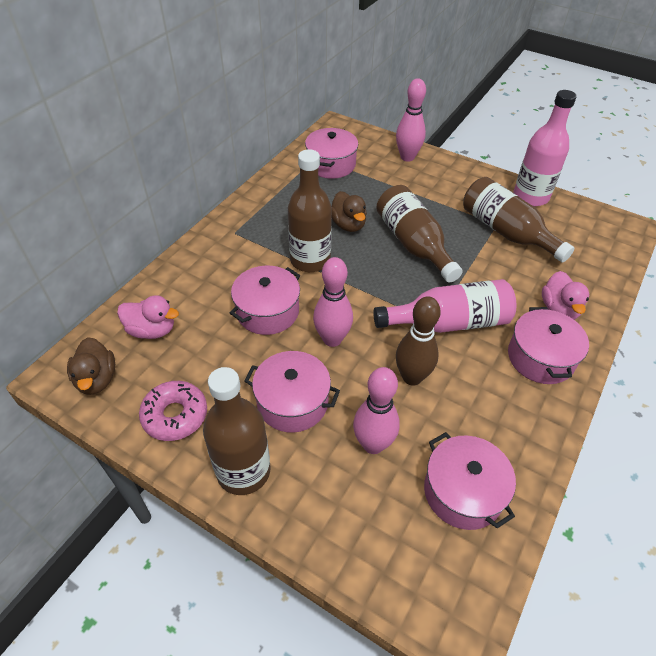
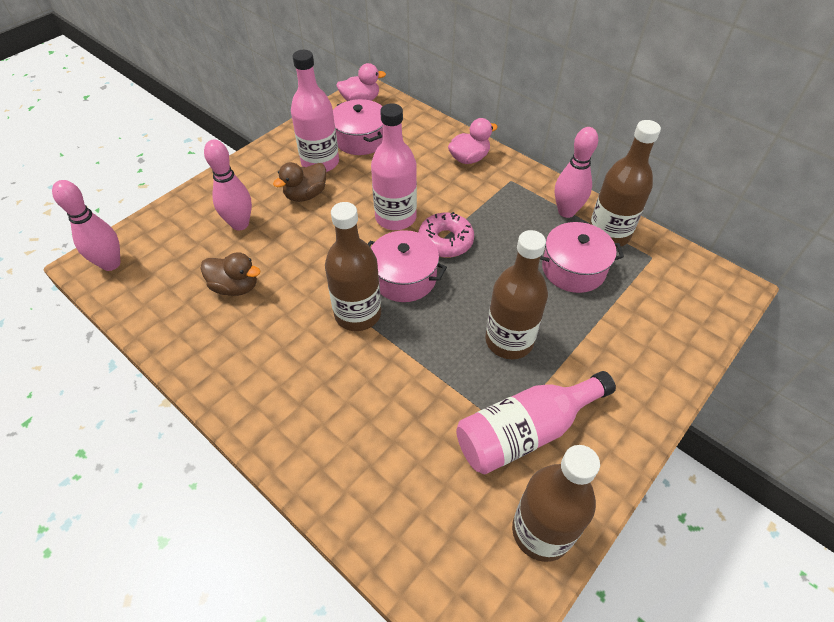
brown bowling pin: [396,297,441,386] = 1 -> none = 0
pink bottle: [373,279,516,333] [514,90,577,206] = 2 -> [291,50,339,172] [371,103,417,230] [456,371,616,474] = 3
pink pot: [230,266,300,335] [244,351,340,433] [305,128,358,179] [424,432,516,530] [508,307,589,384] = 5 -> [333,99,383,155] [368,230,447,302] [540,222,624,293] = 3

